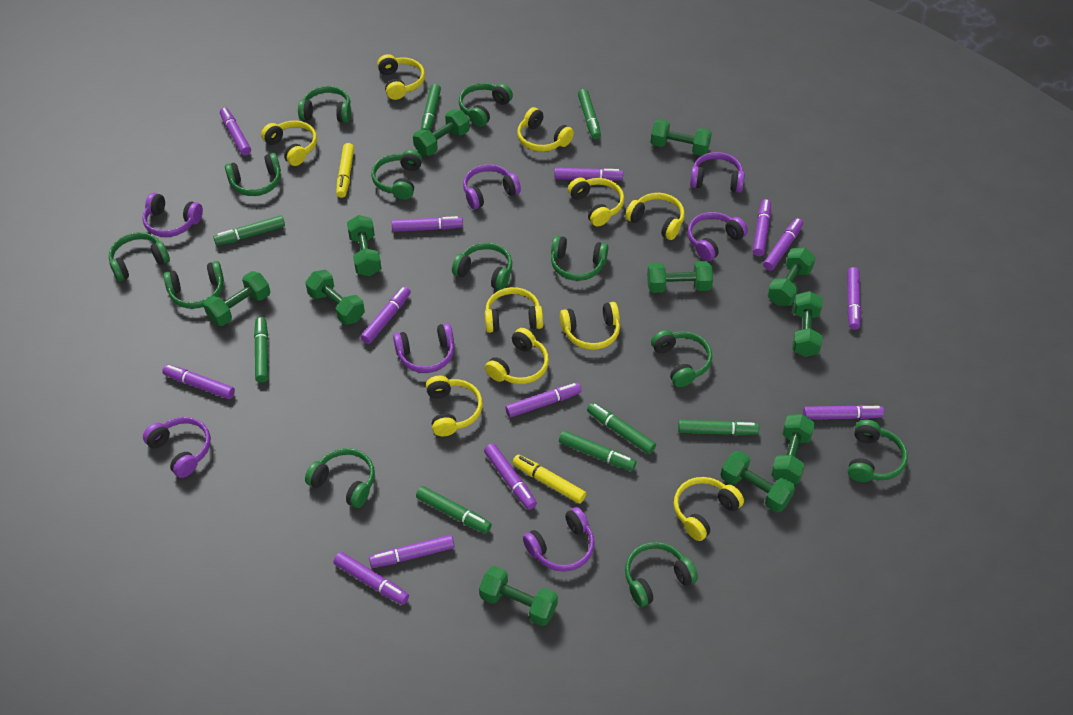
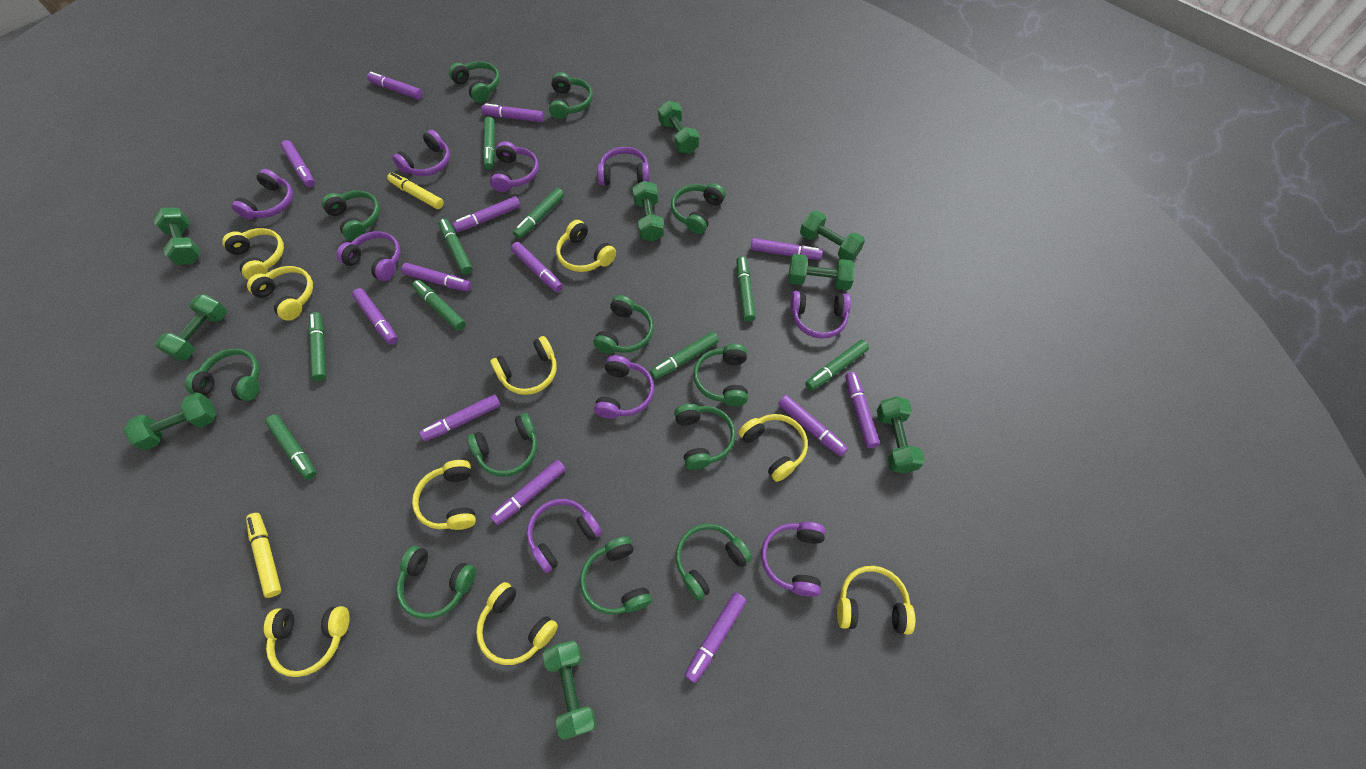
green dumbbell: [203,271,270,326] [305,270,365,325] [347,215,382,276] [413,109,470,156] [479,566,558,626] [647,261,713,293] [650,119,712,156] [721,451,796,512] [767,248,815,306] [771,414,815,484] [792,291,823,357] = 11 -> [123,392,216,450] [153,208,201,265] [155,295,227,360] [543,641,597,740] [632,181,665,242] [658,101,699,154] [788,254,855,290] [800,211,865,261] [876,397,925,473] = 9
green marker: [213,215,285,246] [254,317,268,383] [416,486,492,533] [421,84,441,131] [559,431,636,471] [578,89,601,140] [587,402,656,454] [678,420,759,435] = 8 -> [265,415,317,480] [308,312,326,381] [412,280,466,331] [439,218,473,275] [483,117,495,169] [513,188,564,239] [650,332,719,379] [736,256,756,322] [805,340,869,391] = 9
purple headphones: [142,193,203,237] [143,417,211,478] [393,323,454,373] [463,164,521,209] [523,507,595,572] [688,212,748,261] [690,152,745,193] = 7 -> [231,169,293,220] [336,231,401,281] [392,130,450,176] [490,141,539,192] [527,499,602,573] [594,355,654,419] [597,147,650,186] [761,522,825,597] [790,291,851,339] = 9
yellow headphones: [261,120,317,166] [377,54,425,100] [426,376,483,436] [485,287,543,333] [485,328,549,384] [517,107,574,152] [560,302,620,350] [568,178,624,226] [625,193,685,240] [674,477,744,541] = 10 -> [222,228,284,280] [247,266,313,321] [264,606,350,677] [412,460,476,530] [476,582,558,665] [490,336,557,395] [556,220,616,272] [738,414,808,482] [837,566,915,635] = 9

